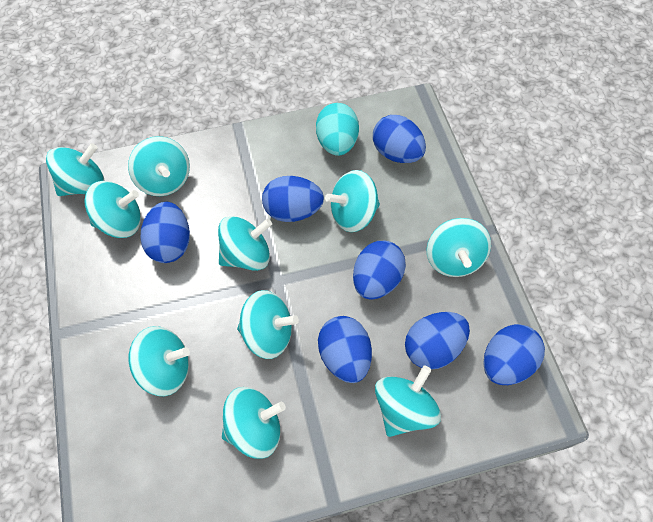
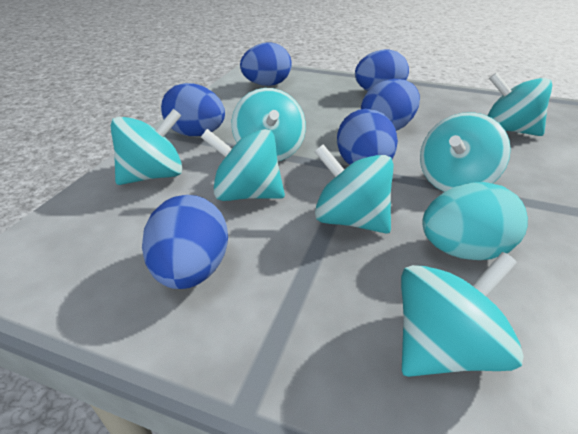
blue egg: [140,202,190,263] [262,176,324,222] [318,316,372,383] [353,241,406,300] [373,115,426,163] [405,312,470,369] [483,324,545,385] = 7 -> [142,195,228,289] [161,83,225,136] [240,42,292,86] [337,109,398,165] [355,50,409,91] [361,79,420,131] = 6
turquoise spinning top: [46,143,105,196] [84,181,141,238] [128,136,190,196] [129,326,190,396] [218,216,272,271] [222,387,286,459] [237,290,299,359] [325,170,380,232] [375,365,441,437] [427,218,491,277] = 10 -> [111,109,183,185] [201,129,285,201] [232,88,306,161] [315,144,393,234] [401,252,524,377] [420,112,511,192] [487,72,552,136] = 7

